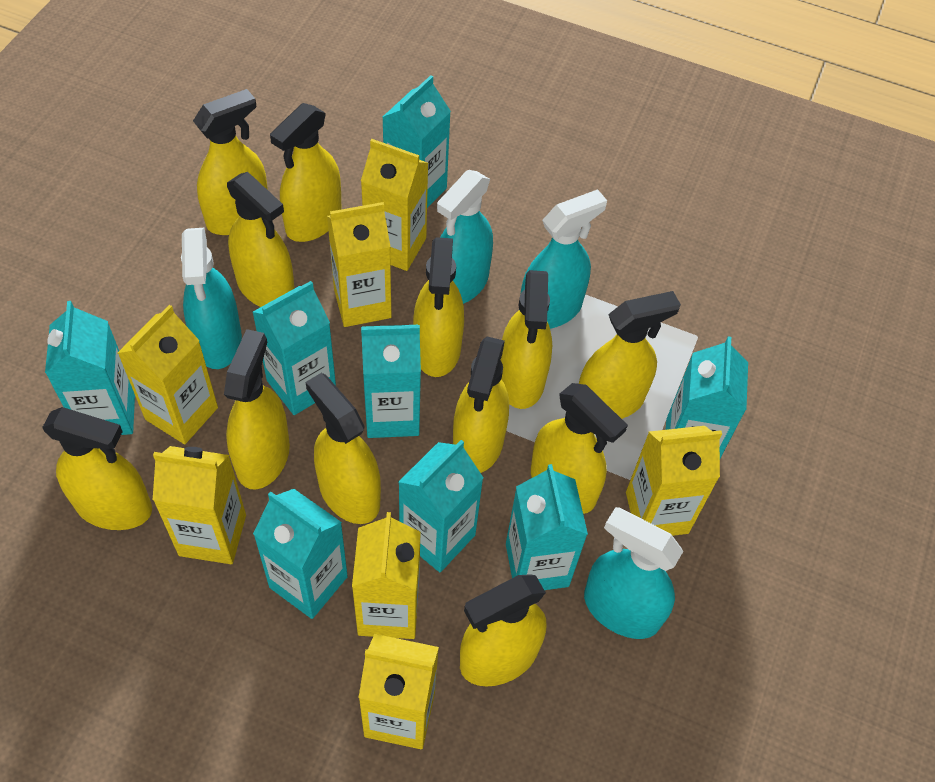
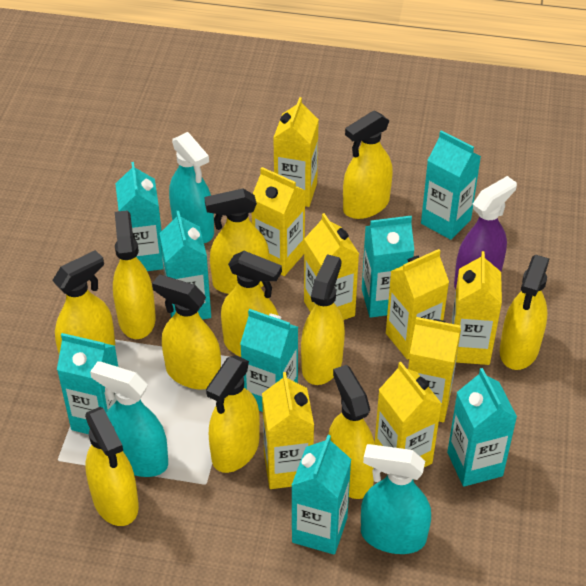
purple spray bottle: none = 0 -> [454,176,517,289] = 1
turquoise spray bottle: [181,228,242,369] [437,170,493,304] [521,189,607,329] [584,507,683,639] = 4 -> [90,361,168,477] [169,132,214,243] [361,444,431,554] = 3
yellow carton: [118,305,218,444] [153,446,246,564] [327,202,392,327] [352,512,421,639] [359,634,439,749] [361,139,428,271] [626,426,722,536] = 7 -> [252,167,306,276] [262,372,314,489] [273,97,319,207] [304,213,359,320] [375,362,442,467] [386,249,449,360] [408,317,461,422] [451,251,502,365] = 8
yellow spray bottle: [42,407,152,530] [193,89,268,235] [224,329,290,490] [227,172,294,307] [270,103,342,242] [306,373,381,524] [413,237,464,377] [453,336,509,473] [460,574,546,687] [501,270,552,409] [531,383,628,514] [579,291,681,419] = 12 -> [52,250,115,354] [85,407,139,526] [113,210,156,339] [152,274,221,390] [205,188,269,294] [206,356,260,473] [221,251,282,357] [301,254,345,385] [328,365,375,499] [343,111,393,219] [500,255,550,370] = 11

